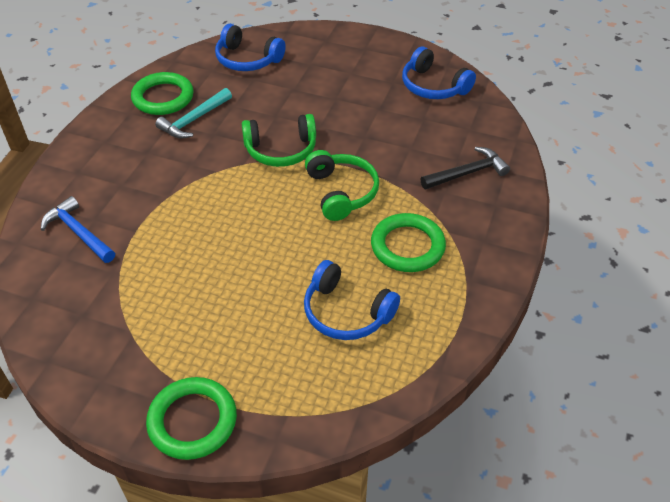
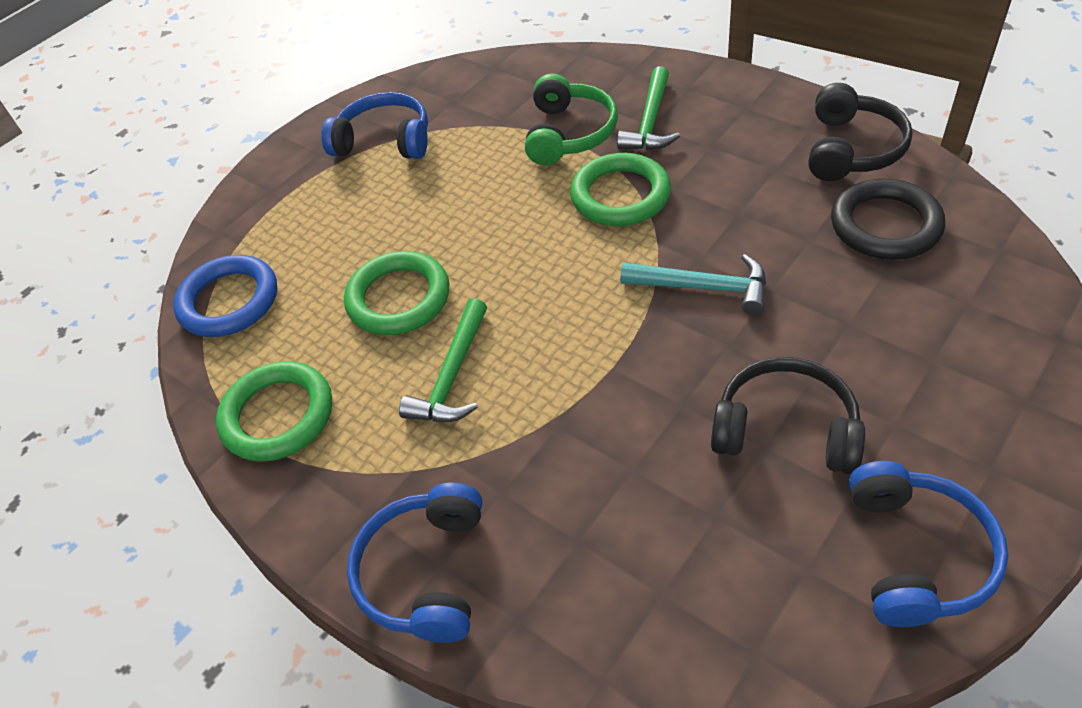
black hammer: [421,147,510,189] = 1 -> none = 0
black headphones: none = 0 -> [711,357,865,475] [808,83,913,181] = 2
black ring: none = 0 -> [831,179,945,260] = 1
blue hammer: [41,196,115,263] = 1 -> none = 0
blue ring: none = 0 -> [173,255,277,337] = 1
green hammer: none = 0 -> [399,298,487,422] [617,66,680,150] = 2
green headphones: [242,114,316,167] [305,150,379,221] = 2 -> [525,73,618,165] = 1

